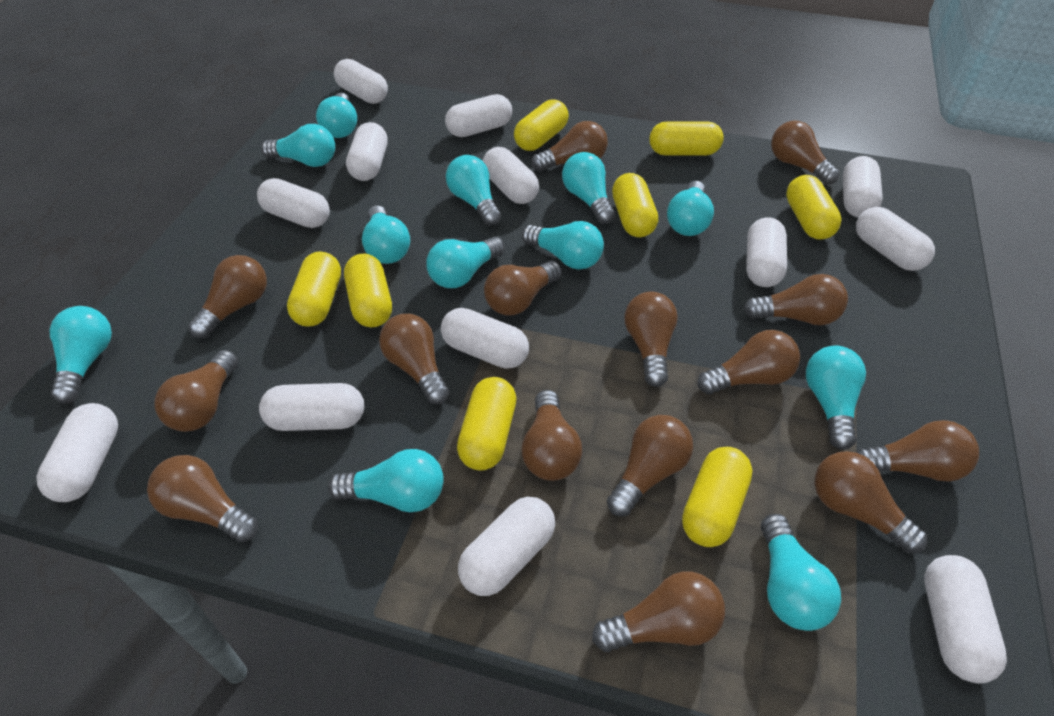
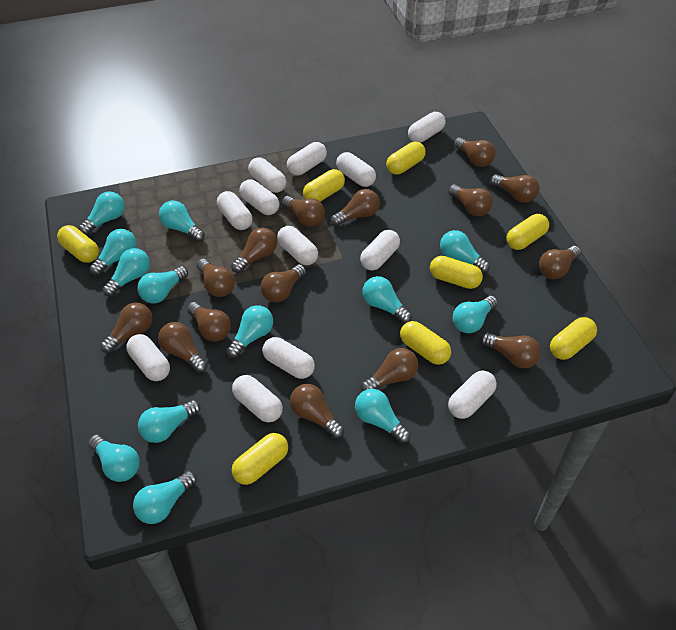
turquoise light bulb: [50,306,112,403] [261,124,335,167] [316,93,357,138] [328,449,444,512] [362,206,410,264] [426,237,505,288] [446,155,501,226] [522,221,604,269] [562,152,615,224] [667,181,714,236] [761,514,841,631] [806,346,866,450] = 12 -> [78,191,125,235] [88,434,140,482] [90,229,137,276] [102,248,150,297] [133,470,197,524] [138,266,188,303] [138,400,201,443] [159,201,205,242] [226,305,273,358] [355,389,411,443] [362,276,412,324] [440,230,490,273] [453,296,498,333] = 13
white capsule: [37,403,118,502] [257,178,330,228] [259,383,364,431] [334,59,388,104] [346,122,387,181] [441,308,529,369] [445,94,512,137] [458,497,555,596] [483,147,539,204] [746,217,787,287] [843,156,883,218] [856,207,935,271] [924,555,1007,683] = 13 -> [126,334,170,381] [217,191,252,230] [232,375,283,423] [239,179,280,215] [248,158,286,193] [262,337,315,379] [277,226,318,265] [287,142,327,176] [336,152,376,187] [360,230,400,271] [408,112,445,143] [448,371,497,419] = 12

